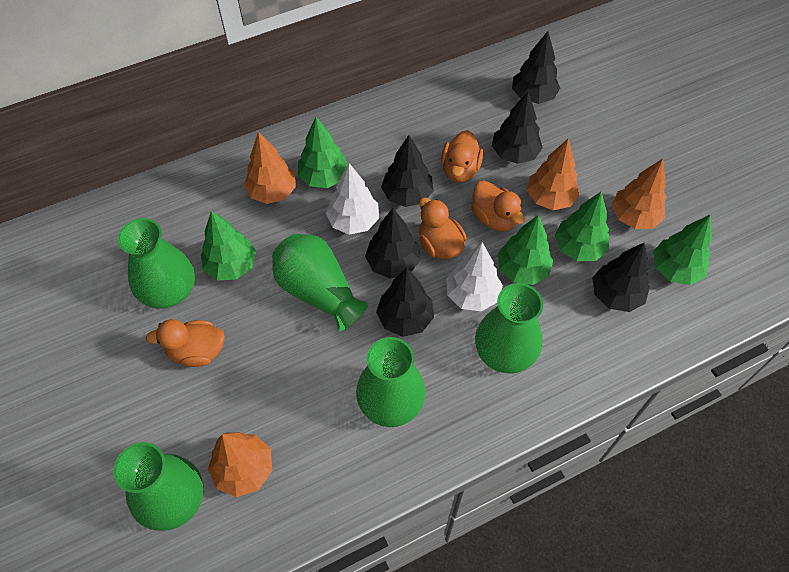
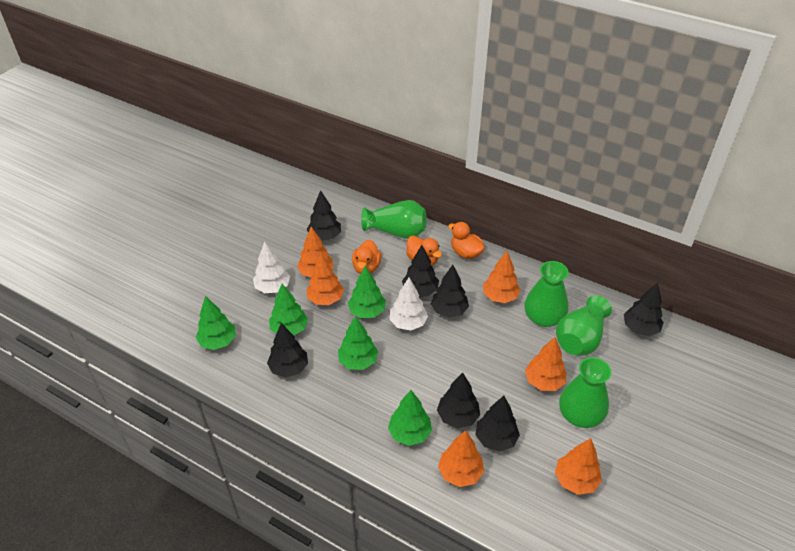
black tree: [365,208,420,279] [376,268,434,337] [381,135,434,207] [492,91,543,164] [512,31,560,104] [592,243,650,312] = 6 -> [267,323,308,378] [307,190,341,241] [402,245,439,296] [431,265,469,317] [437,373,480,428] [476,396,520,452] [624,283,664,336] = 7
green vase: [113,442,203,531] [118,218,195,309] [272,234,369,331] [356,337,426,427] [475,283,543,373] = 5 -> [361,200,427,239] [525,261,569,327] [556,295,612,356] [559,357,611,428] = 4
orange duck: [146,319,225,367] [419,198,467,259] [441,130,483,182] [471,181,525,231] = 4 -> [352,240,381,274] [406,236,442,266] [448,222,485,259] = 3
orange tree: [208,432,272,497] [244,131,296,204] [527,139,580,210] [612,158,667,229] = 4 -> [297,227,333,277] [307,253,344,305] [438,430,484,487] [483,251,520,303] [525,337,566,391] [555,438,602,495] = 6

